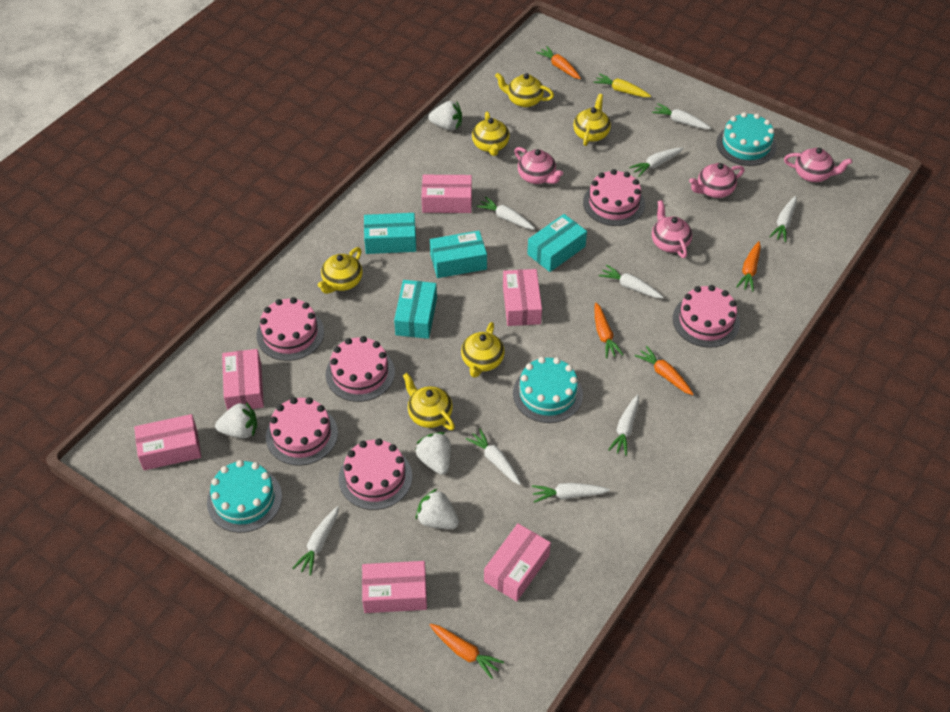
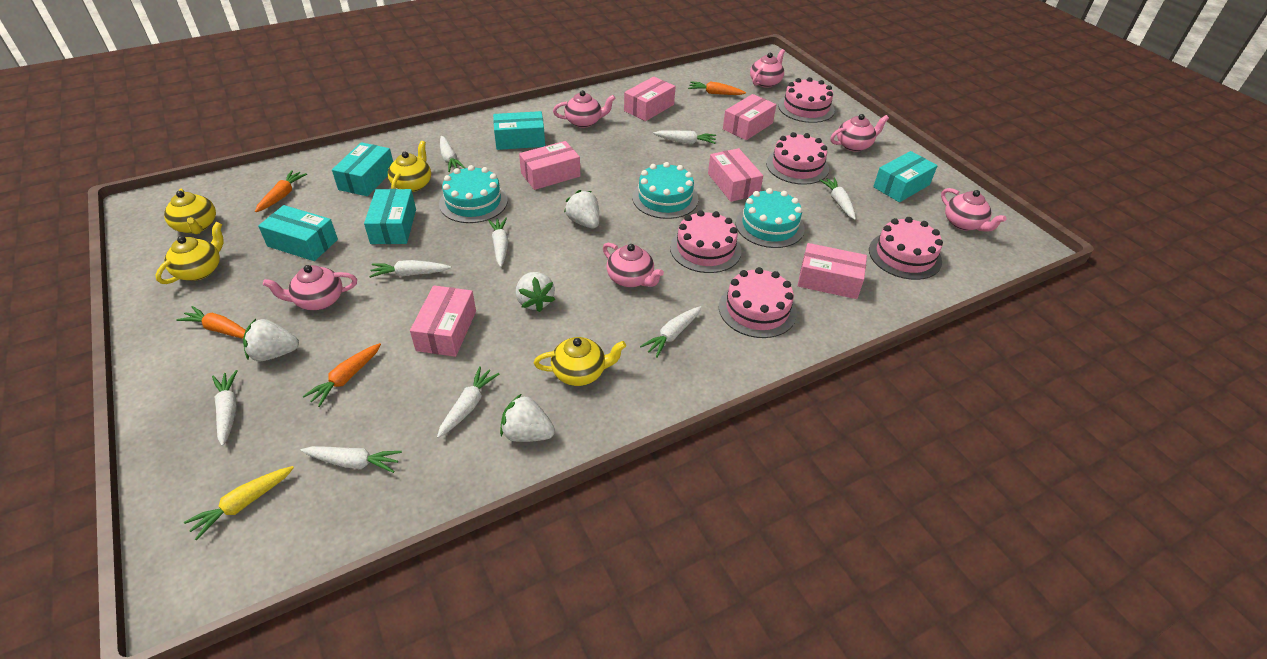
orange carrot: [430,624,504,679] [536,46,581,79] [594,303,623,359] [634,346,693,395] [736,241,761,292] = 5 -> [176,306,246,339] [255,170,307,212] [302,343,381,407] [688,81,746,95] = 4
pink cake: [256,297,324,361] [266,397,338,466] [326,336,395,402] [339,438,412,510] [583,169,645,226] [673,285,740,348] = 6 -> [670,210,742,273] [719,267,797,338] [766,132,829,185] [778,77,835,123] [869,217,943,280] = 5
pink teapot: [514,147,563,184] [652,200,692,258] [689,163,745,198] [784,148,852,182] = 4 -> [263,265,357,310] [553,90,616,128] [603,243,664,287] [750,49,785,88] [830,114,889,152] [941,188,1006,232] = 6
turquoise box: [364,213,416,254] [394,280,437,339] [430,231,487,278] [527,214,587,272] = 4 -> [258,205,338,261] [332,142,393,196] [364,189,416,244] [493,111,545,150] [873,151,938,202] = 5
yellow teapot: [318,247,363,294] [403,373,455,430] [461,322,505,378] [472,111,510,156] [495,73,554,107] [573,94,611,146] = 6 -> [156,222,224,284] [164,189,216,234] [388,141,431,192] [534,337,626,386] = 4

